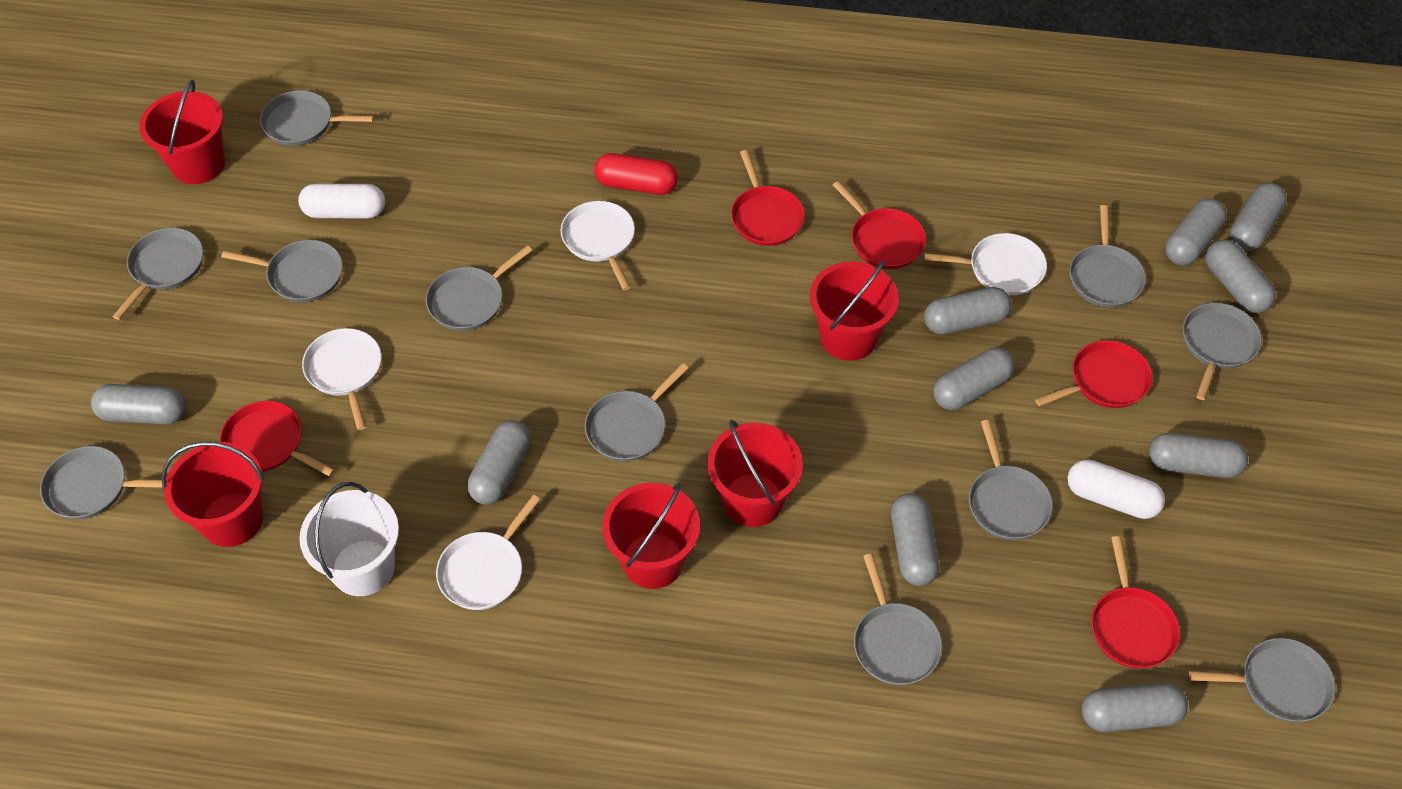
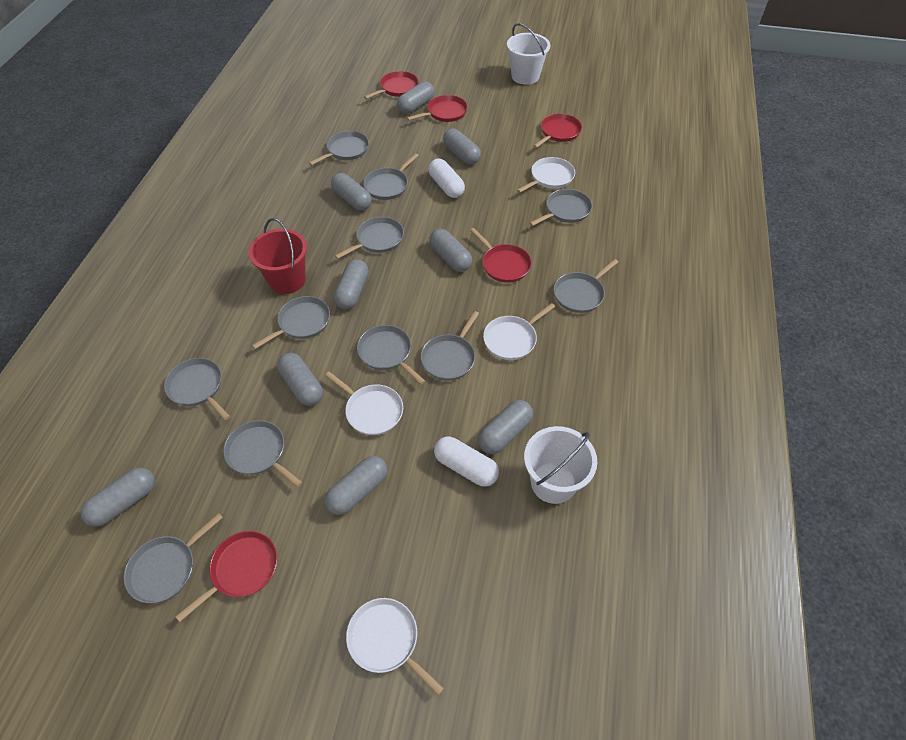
grey capsule: [91,384,187,425] [467,420,531,505] [891,493,940,586] [924,287,1012,335] [933,348,1015,410] [1081,683,1188,732] [1149,433,1248,478] [1165,199,1227,266] [1205,240,1276,313] [1230,183,1287,251] = 10 -> [81,467,155,527] [277,353,323,406] [325,456,387,515] [331,173,372,211] [334,259,369,309] [397,81,434,114] [429,229,472,272] [443,128,481,165] [478,400,533,454] = 9
red bucket: [139,80,225,184] [161,442,264,547] [602,483,700,589] [707,420,803,527] [810,261,899,361] = 5 -> [248,218,307,294] = 1
red capsule: [594,153,678,195] = 1 -> none = 0
white bucket: [299,482,399,596] = 1 -> [507,23,551,85] [524,426,597,504] = 2

